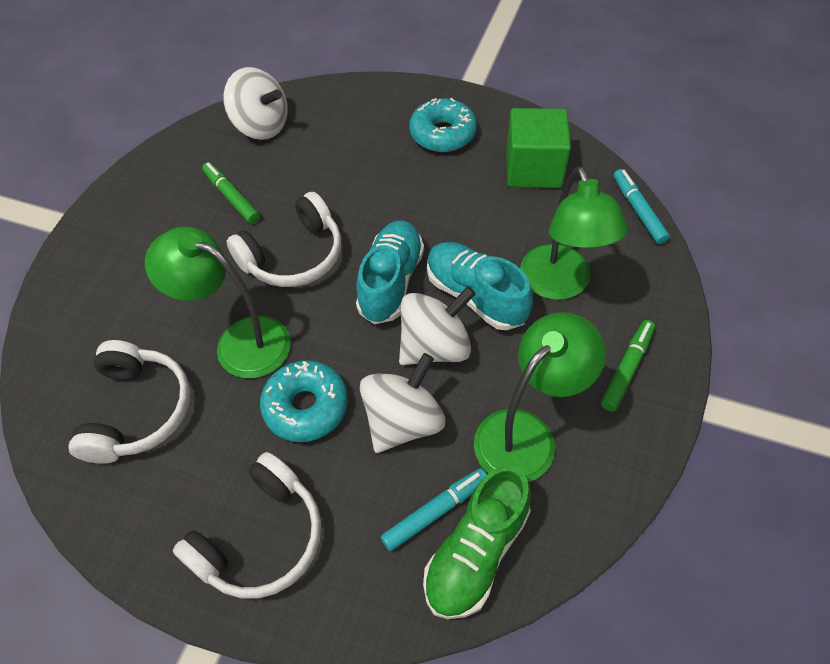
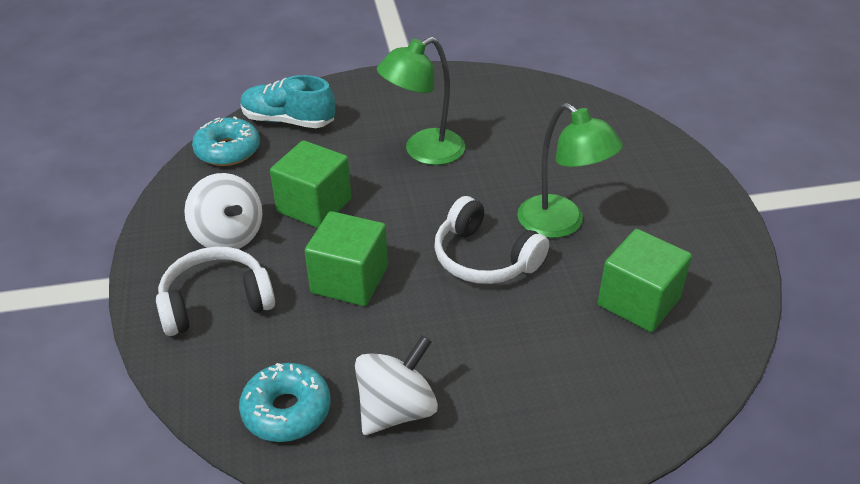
green cube: [506,108,571,188] = 1 -> [270,140,351,228] [305,211,388,306] [598,229,692,332] = 3
green lamp: [145,227,291,378] [474,312,606,482] [520,166,628,300] = 3 -> [377,37,465,165] [517,103,623,238] = 2
green marker: [202,162,260,224] [601,320,655,412] = 2 -> none = 0
green shoe: [423,465,531,619] = 1 -> none = 0
turquoise marker: [381,468,487,551] [614,169,670,244] = 2 -> none = 0
turquoise shoe: [356,221,424,324] [427,242,533,330] = 2 -> [240,75,335,128] = 1
white headphones: [68,340,190,464] [173,452,321,599] [226,192,341,287] = 3 -> [156,247,275,336] [434,196,549,284] = 2
white spinning top: [223,67,288,140] [360,353,445,453] [399,286,476,365] = 3 -> [184,173,263,249] [355,335,438,435] = 2

